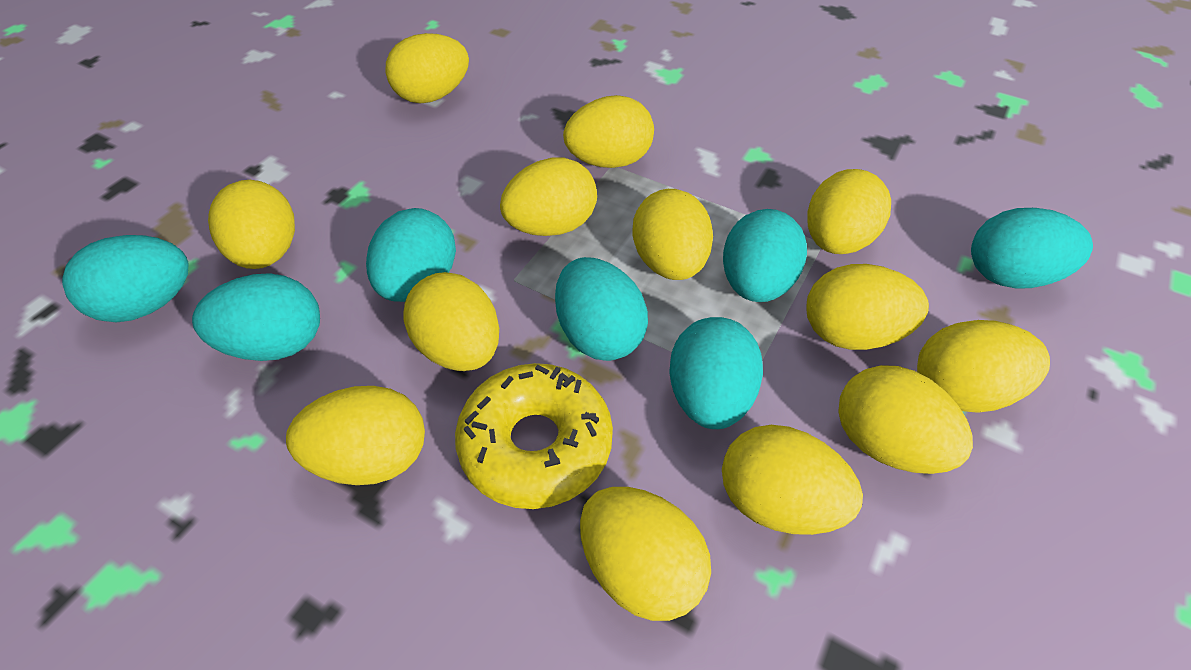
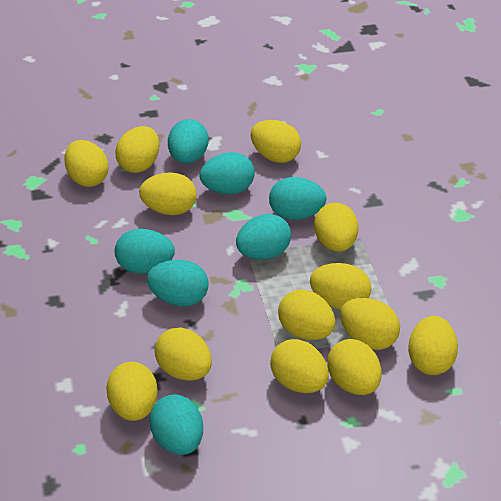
yellow donut: [455,363,613,509] = 1 -> none = 0

